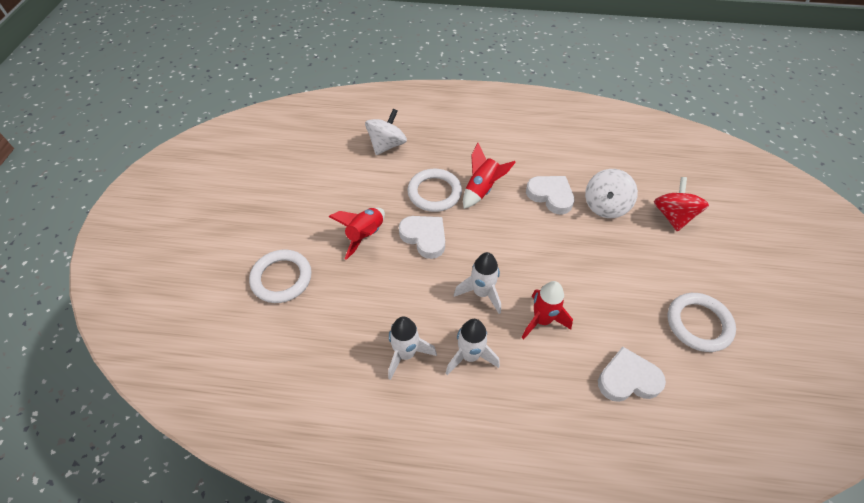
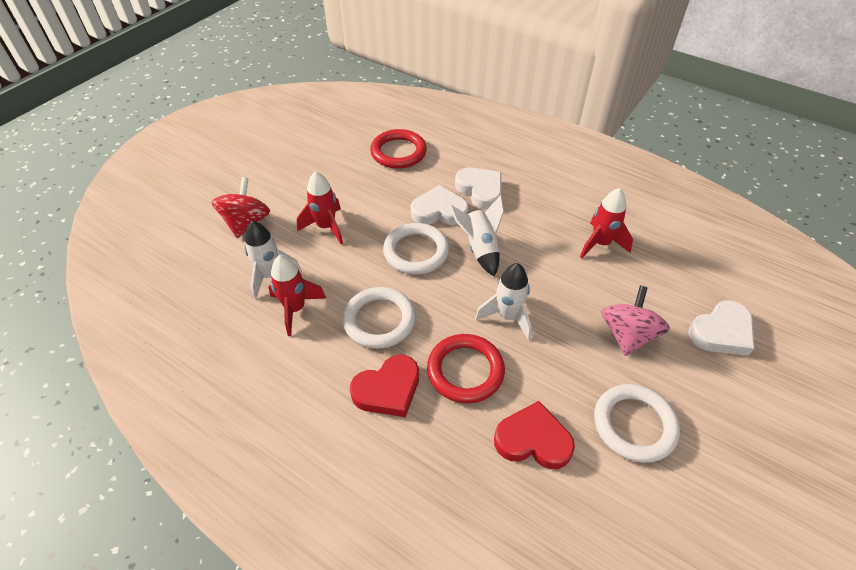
pink spinning top: none = 0 -> [601,286,670,356] = 1
red heart: none = 0 -> [350,355,419,417] [494,401,575,469] = 2
red ring: none = 0 -> [370,129,427,169] [427,334,505,403] = 2
white spinning top: [365,109,407,155] [585,169,638,218] = 2 -> none = 0

